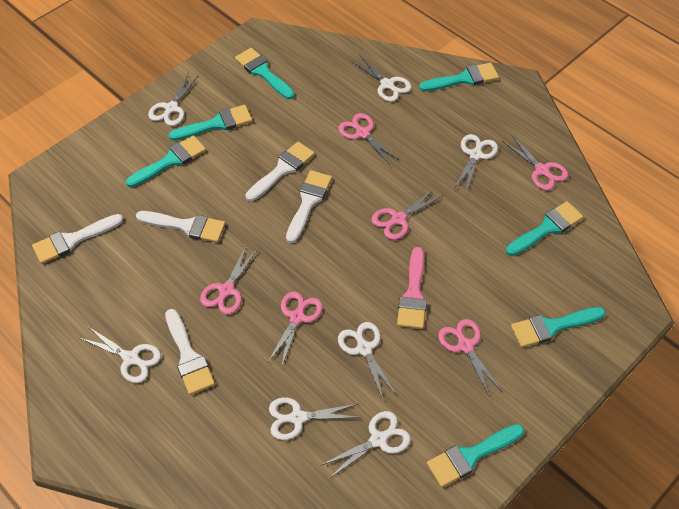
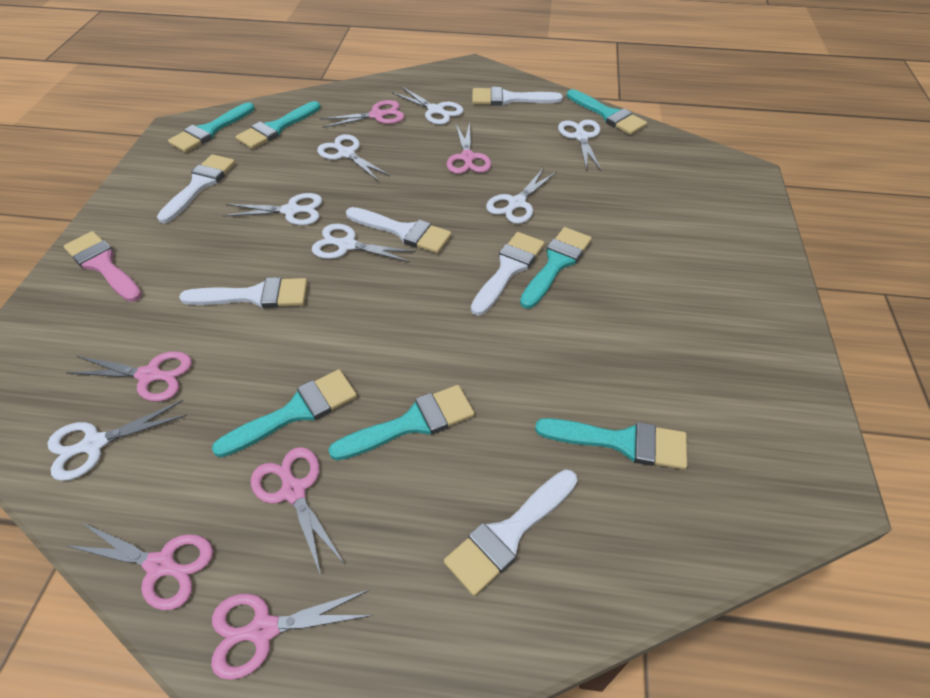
white brush: [32,214,123,264] [136,211,226,242] [165,309,215,395] [245,142,315,201] [286,170,332,243] = 5 -> [157,154,236,223] [179,277,307,308] [346,207,452,253] [444,470,578,596] [471,232,545,316] [472,87,563,106] = 6

